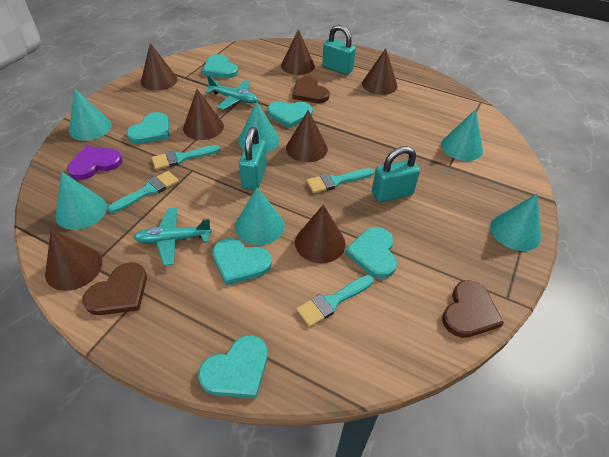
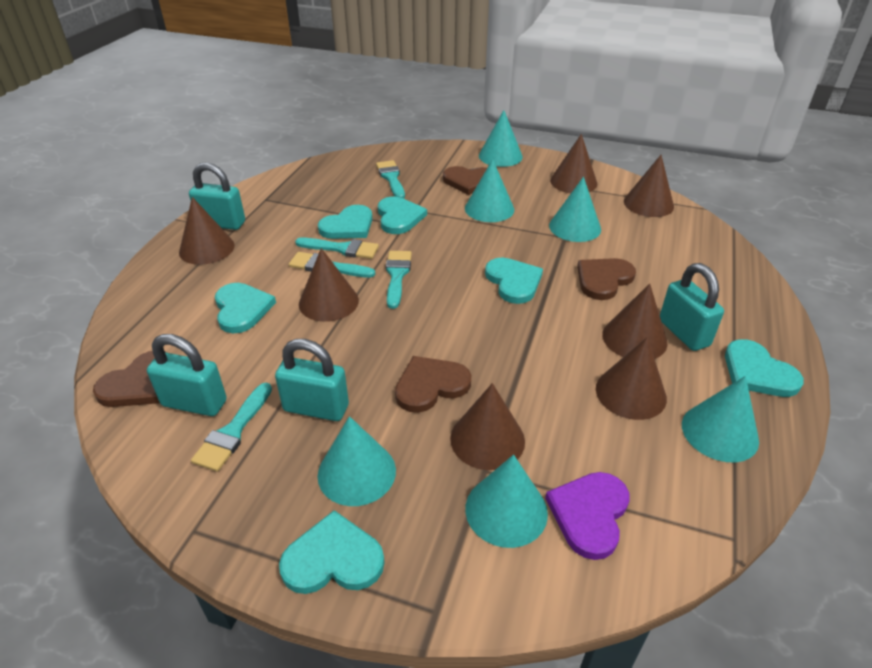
brown heart: [83,262,147,315] [292,77,329,103] [442,280,504,338] = 3 -> [93,351,167,407] [395,356,471,413] [443,166,487,195] [577,258,636,300] = 4
turquoise brush: [108,171,179,213] [152,145,220,170] [296,275,374,327] [307,168,374,193] = 4 -> [191,383,272,472] [289,252,375,278] [295,238,379,259] [376,160,405,199] [386,251,412,309] = 5
turquoise padlock: [239,127,267,190] [322,25,356,75] [372,146,420,202] = 3 -> [147,334,227,416] [189,162,245,230] [275,339,349,421] [660,263,724,351] = 4
turquoise plane: [133,208,212,266] [205,75,258,110] = 2 -> none = 0

